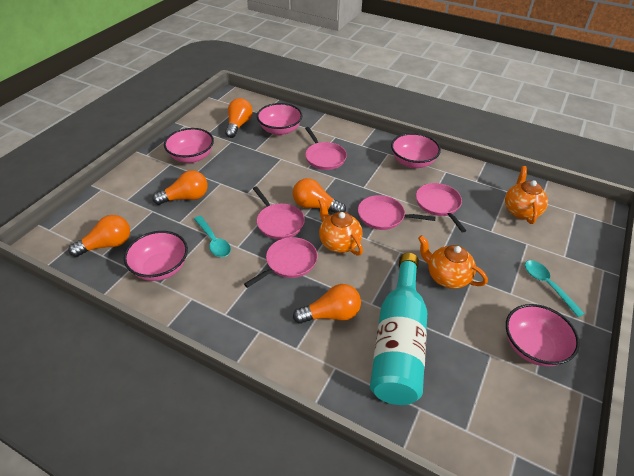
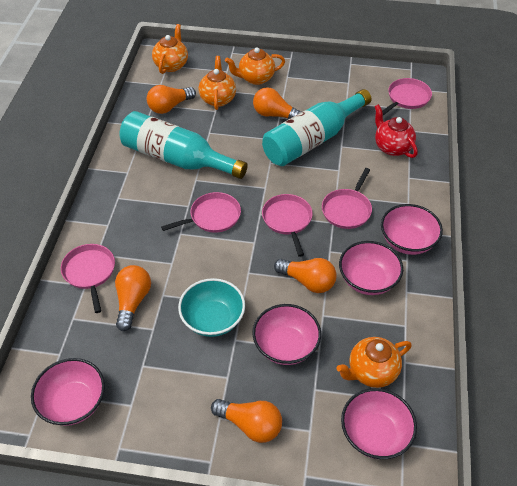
orange teapot: [318,198,363,256] [418,235,488,289] [505,166,548,224] = 3 -> [152,24,188,74] [198,56,236,110] [225,47,285,85] [337,337,412,388] = 4
red teapot: none = 0 -> [374,104,418,158] = 1
turquoise bottle: [370,253,427,405] = 1 -> [119,111,248,179] [262,89,371,166] = 2
turquoise bowl: none = 0 -> [178,278,245,337] = 1
turquoise spoon: [194,216,231,257] [525,260,585,317] = 2 -> none = 0

